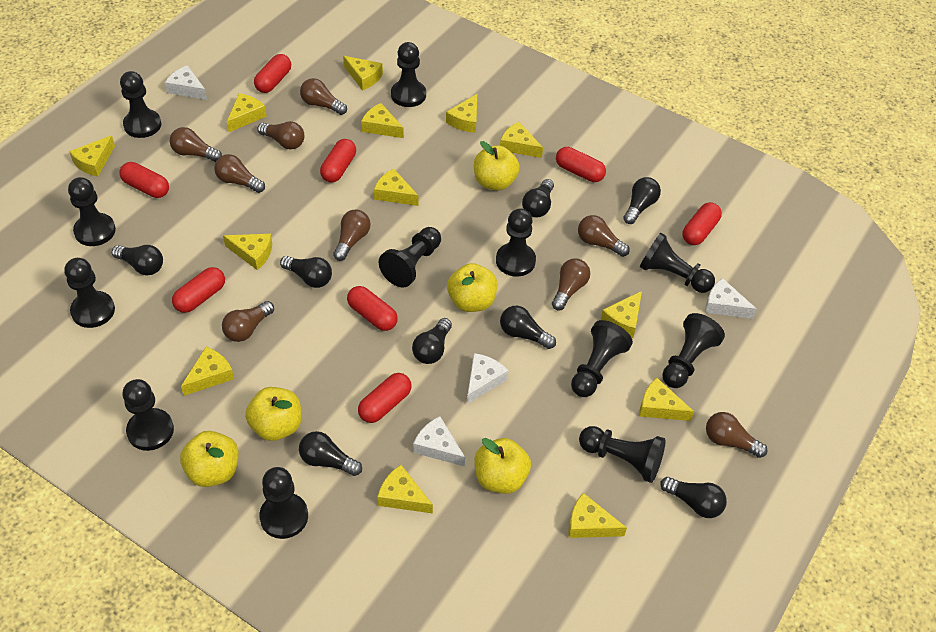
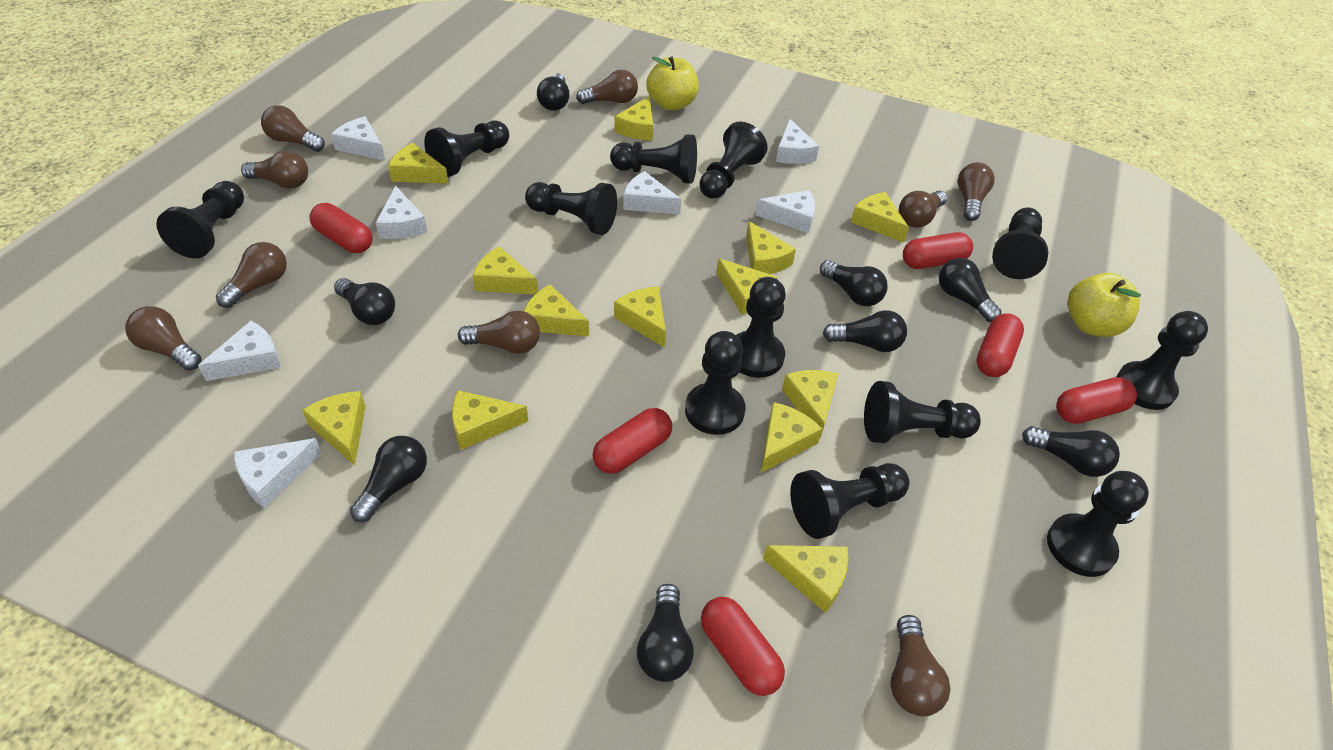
red capsule: [119,162,169,198] [172,267,225,313] [254,54,291,93] [320,139,356,182] [347,286,398,331] [358,373,411,423] [556,147,606,182] [682,202,722,245] = 8 -> [309,203,373,253] [593,408,672,474] [701,597,785,696] [903,232,973,269] [976,313,1024,377] [1056,377,1137,424] = 6
white cheese: [165,65,207,100] [413,416,465,466] [467,353,509,404] [705,278,757,319] = 4 -> [198,321,281,381] [234,438,322,508] [331,116,385,161] [375,186,427,239] [623,171,681,215] [755,190,815,233] [776,119,819,164] = 7
yellow apple: [180,431,239,487] [245,387,301,441] [447,263,497,312] [474,141,520,191] [474,438,531,494] = 5 -> [647,56,699,111] [1068,273,1141,337] = 2

